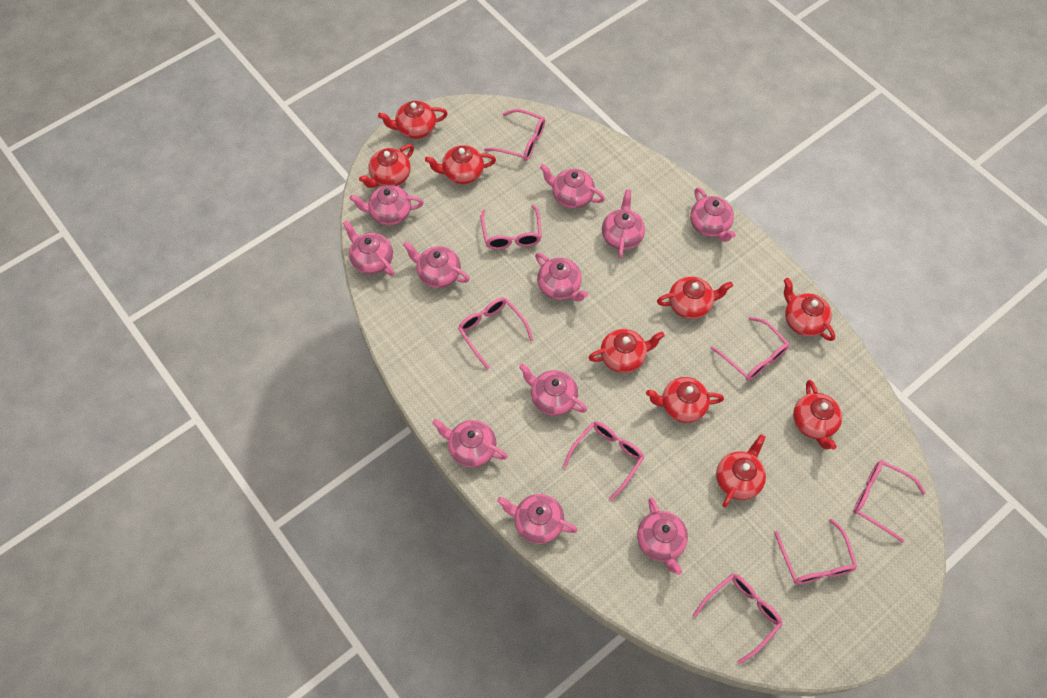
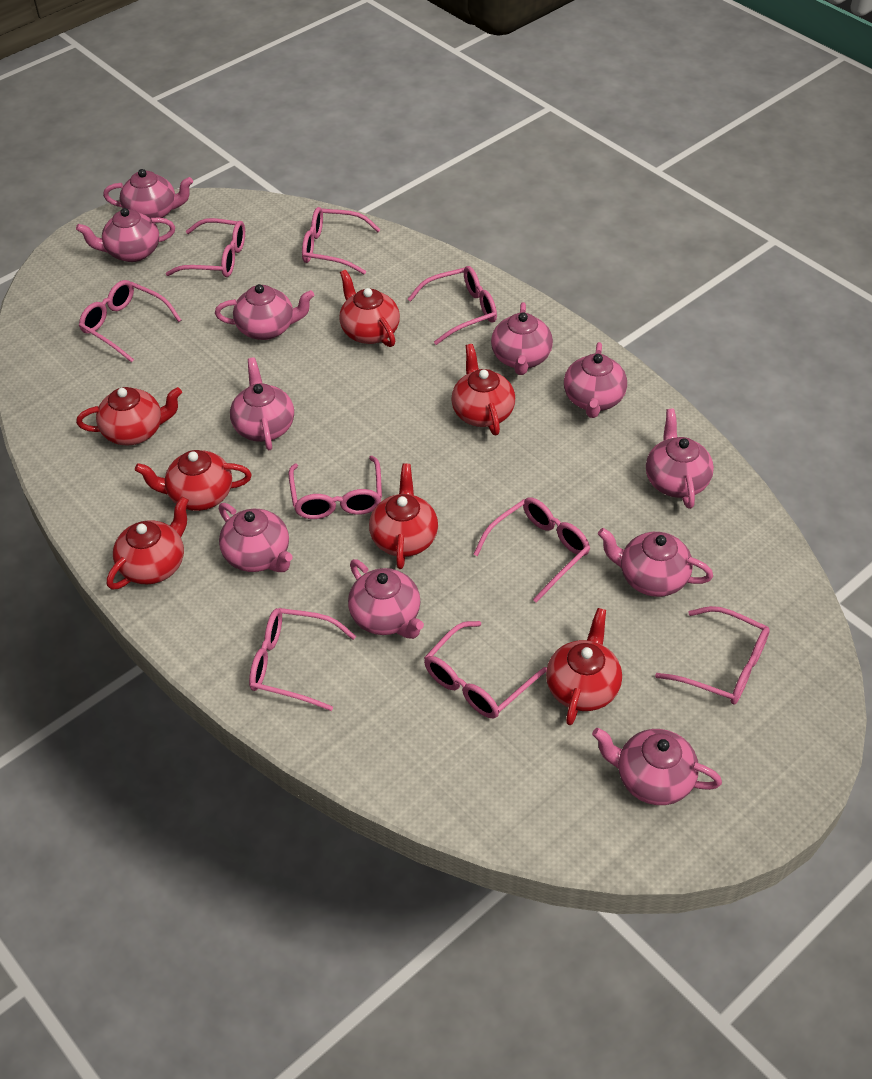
pink glasses: [458,297,533,370] [481,205,542,250] [484,109,545,161] [563,421,644,501] [693,573,783,664] [711,317,789,381] [774,518,857,584] [853,460,926,543] = 8 -> [79,280,181,363] [166,218,245,277] [249,608,356,711] [288,456,382,519] [302,207,381,274] [408,266,497,345] [424,621,547,719] [474,497,590,603] [655,606,770,705] = 9
red teapot: [359,144,414,188] [378,101,448,139] [425,145,496,184] [588,329,665,373] [646,377,724,423] [657,276,733,319] [716,434,766,507] [784,278,835,341] [793,380,842,450] = 9 -> [76,387,182,445] [107,496,189,590] [135,450,252,511] [339,270,400,347] [369,464,438,569] [451,344,515,435] [546,608,622,725] = 7

